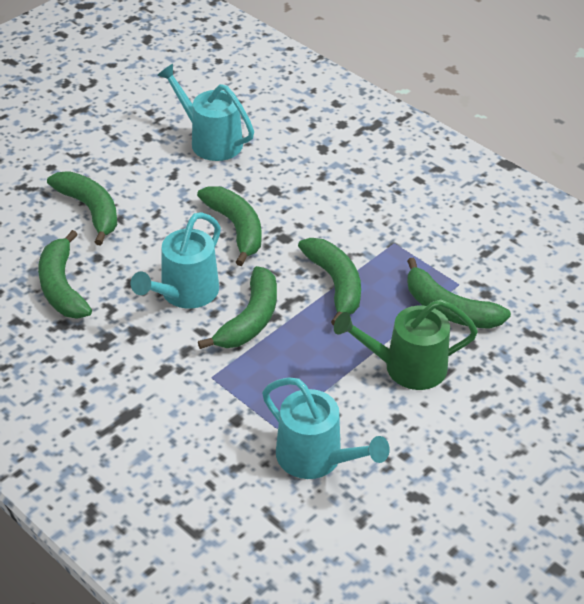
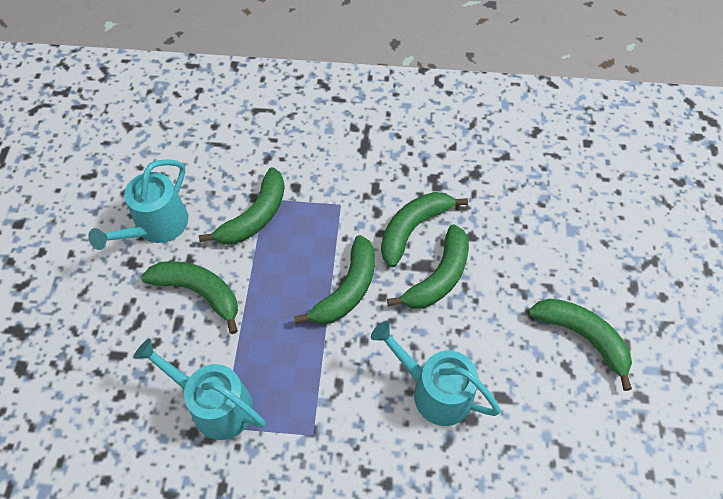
green watering can: [334,299,478,390] = 1 -> none = 0

